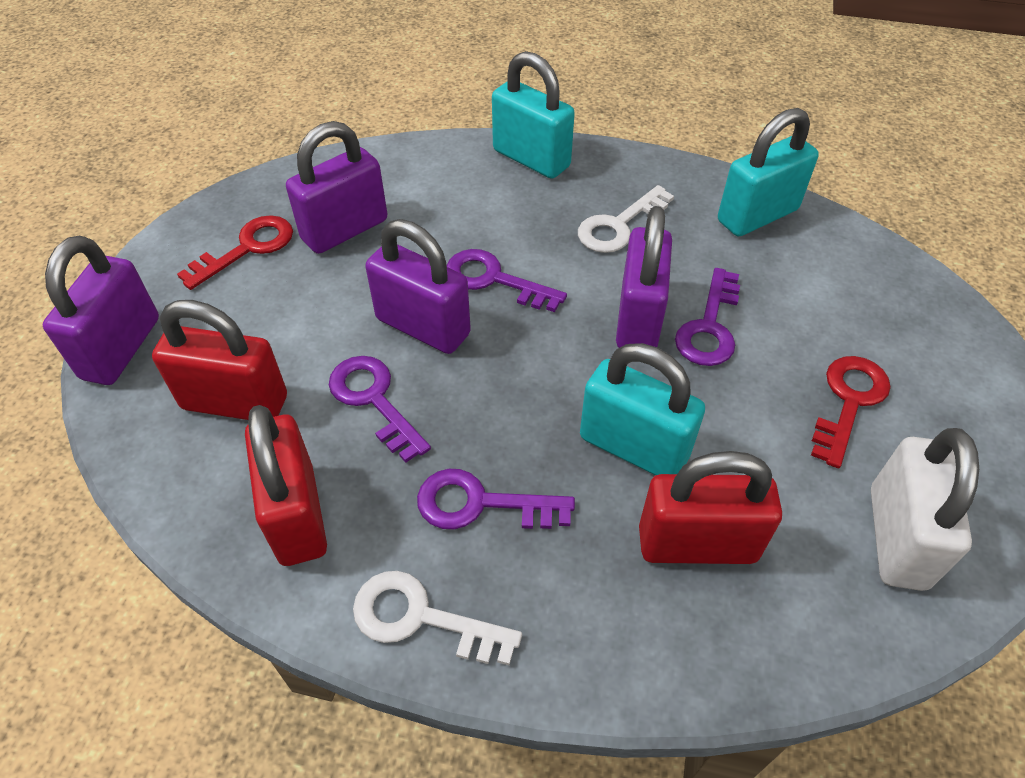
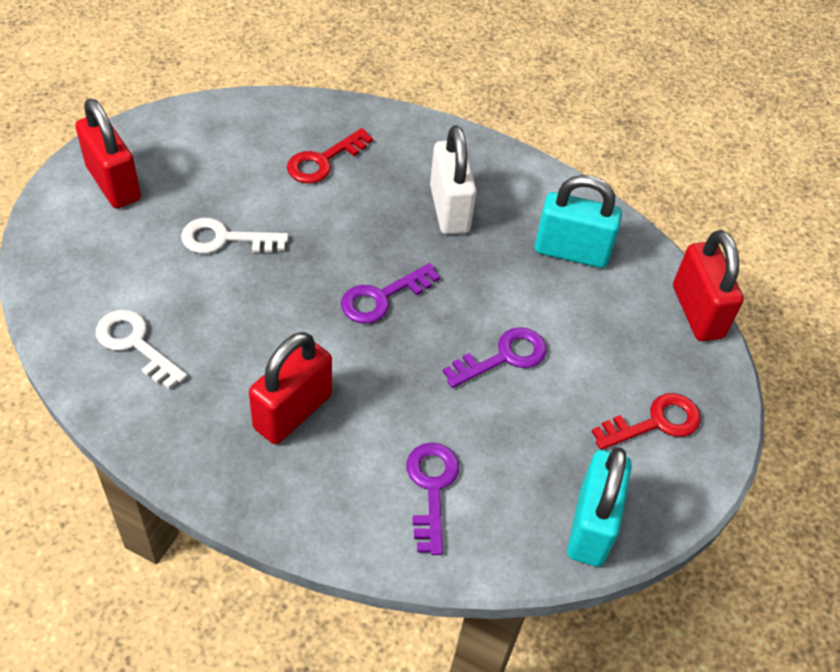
purple key: [329,356,431,463] [417,469,575,529] [447,249,567,312] [675,268,740,366] = 4 -> [341,263,440,324] [406,443,459,555] [443,327,547,388] = 3
purple padlock: [43,236,159,385] [286,121,387,254] [365,219,471,354] [616,206,672,348] = 4 -> none = 0
turquoise padlock: [492,51,575,179] [580,343,705,476] [718,108,819,236] = 3 -> [534,175,622,268] [567,447,632,567] = 2

